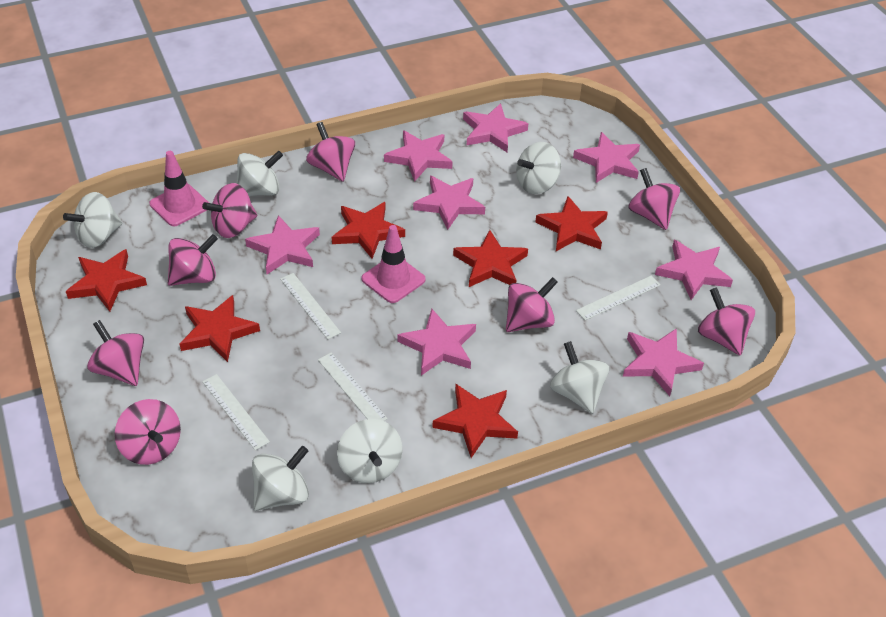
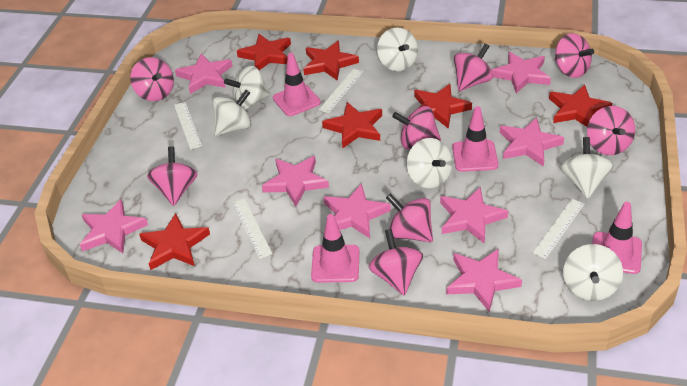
pink traffic cone: [149,151,209,226] [361,225,426,303] = 2 -> [273,53,321,116] [311,214,359,283] [452,106,499,172] [592,202,642,274] = 4

